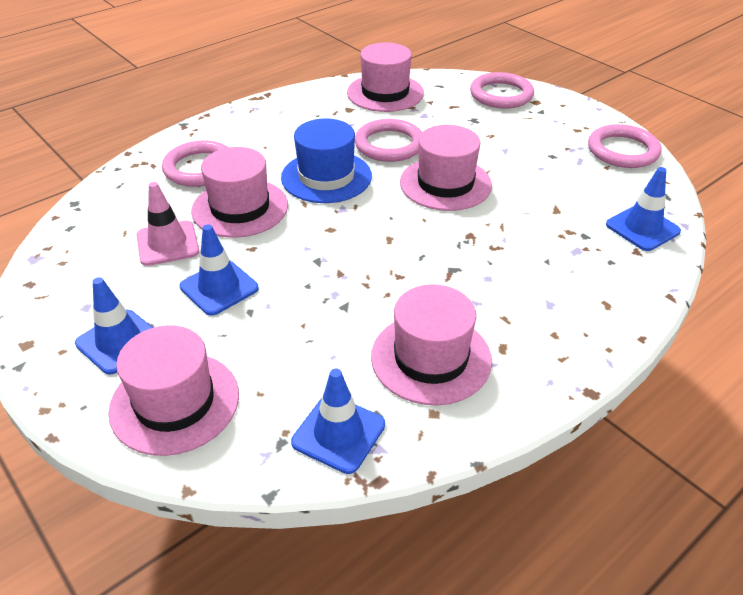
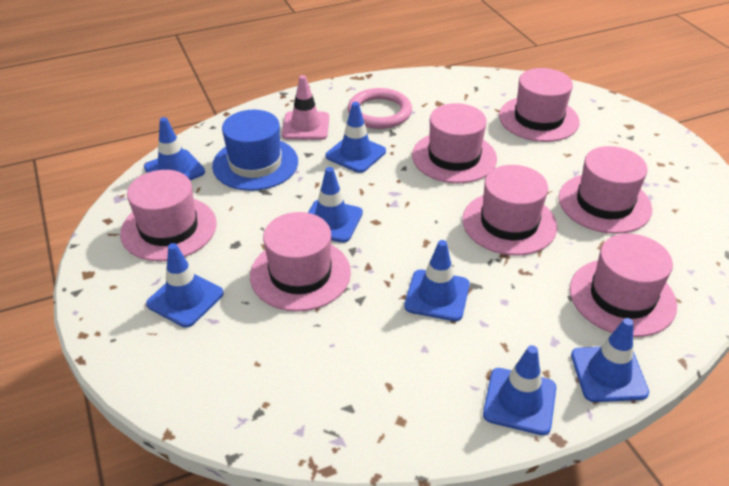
blue traffic cone: [75,277,153,375] [180,224,259,316] [291,369,385,474] [606,167,681,251] = 4 -> [144,117,205,180] [146,243,224,327] [308,167,363,243] [326,102,386,173] [404,240,470,321] [483,345,556,435] [571,318,649,402] = 7
pink hat: [108,325,239,456] [191,147,288,238] [347,42,424,112] [371,284,492,405] [400,125,492,211] = 5 -> [120,170,217,261] [250,212,351,312] [412,103,497,183] [462,165,557,255] [499,68,580,142] [559,146,652,234] [570,234,677,337] = 7
pink ring: [162,140,229,187] [355,119,422,162] [470,72,534,109] [588,124,661,168] = 4 -> [348,88,412,129] = 1

